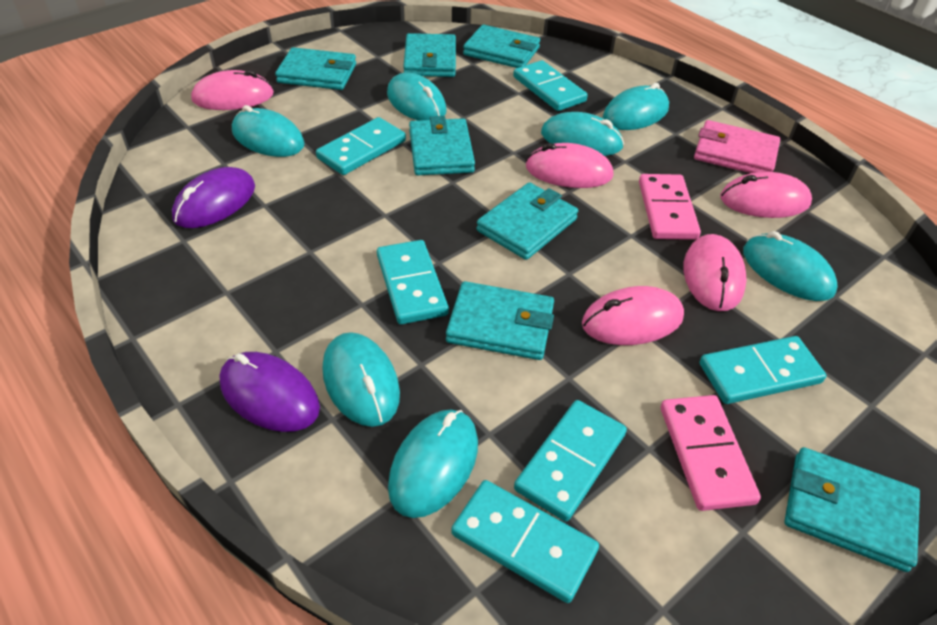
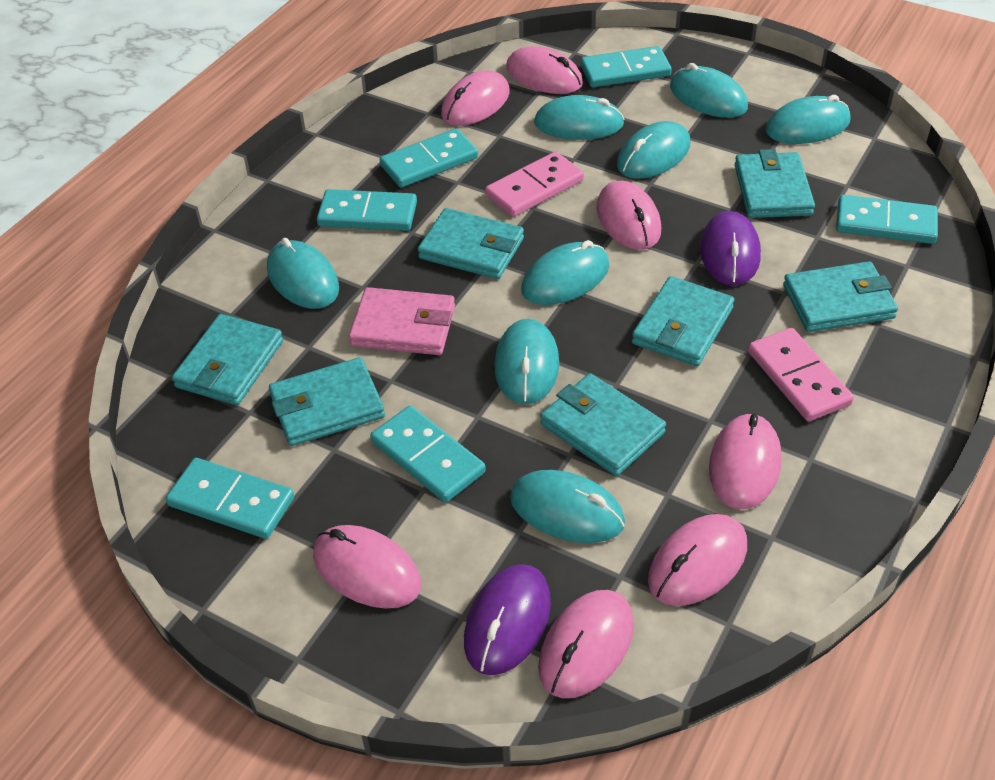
pink mouse: [191,70,274,110] [526,143,614,188] [582,286,684,345] [683,234,747,311] [720,172,812,218] = 5 -> [313,525,421,608] [441,70,510,126] [506,46,583,94] [538,590,634,698] [596,181,661,250] [648,514,747,606] [709,413,781,509] = 7
turquoise mouse: [232,105,305,157] [323,332,400,427] [387,73,447,120] [388,410,478,518] [541,112,624,156] [603,83,669,130] [743,231,838,301] = 7 -> [267,238,339,309] [494,319,559,405] [510,470,625,543] [521,240,609,305] [534,95,625,140] [617,121,690,179] [670,63,748,118] [765,95,850,144] = 8

